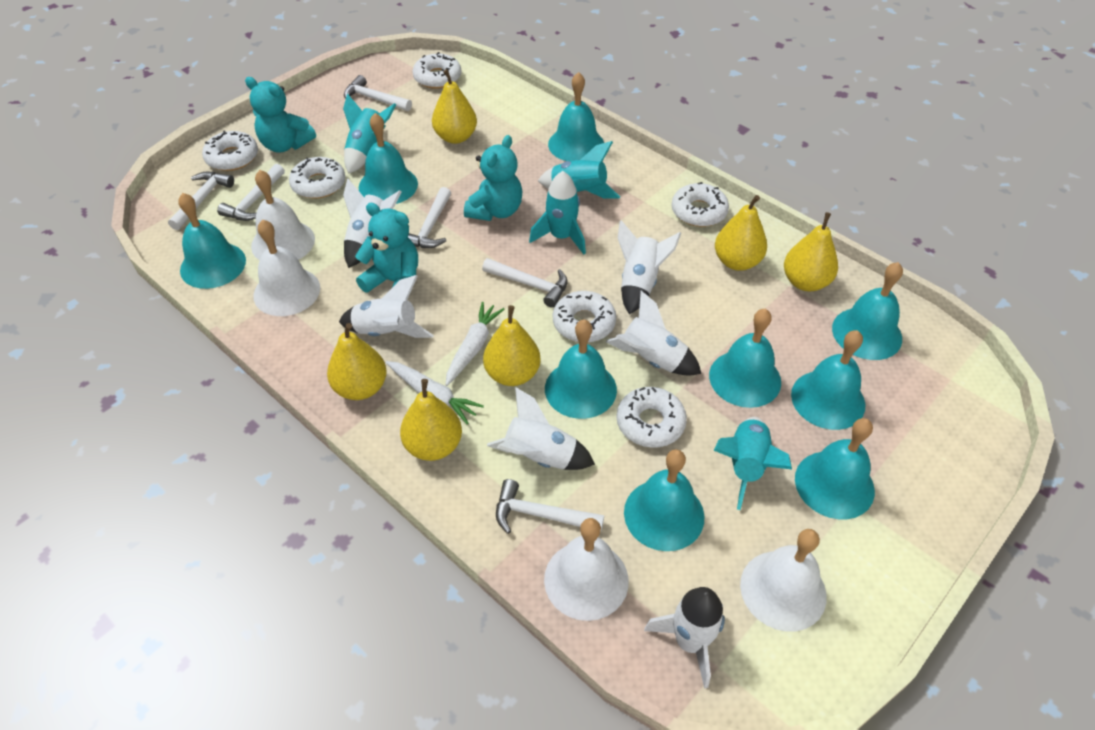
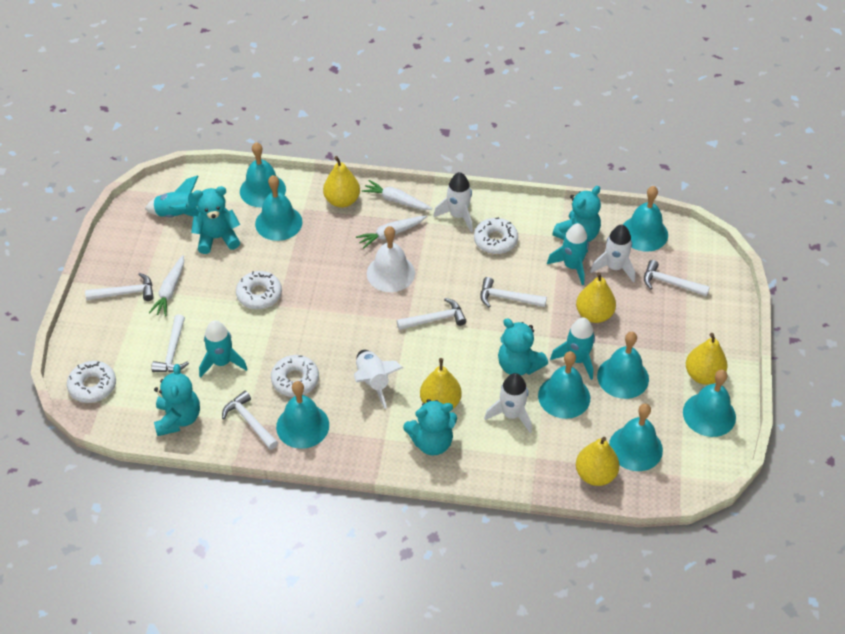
turquoise bell: [179,193,246,289] [359,113,418,204] [545,320,617,419] [548,72,604,161] [624,449,704,551] [709,309,781,408] [791,330,865,430] [795,418,875,519] [832,262,903,360] = 9 -> [240,142,286,207] [255,175,303,241] [276,381,329,449] [538,351,590,419] [597,332,649,399] [609,404,663,471] [623,186,668,252] [683,369,736,437] = 8
turquoise teddy bear: [245,77,316,152] [355,203,418,293] [464,135,522,221] = 3 -> [154,364,200,436] [191,186,240,254] [403,399,457,455] [498,319,548,375] [553,186,601,242] = 5
white bell: [251,170,315,260] [253,219,320,316] [544,518,629,621] [740,529,827,632] = 4 -> [367,226,415,292] = 1
white carrot: [386,361,484,425] [446,302,505,386] = 2 -> [149,255,184,316] [356,215,427,249] [362,180,432,210] = 3
white donut: [202,130,258,171] [289,157,345,199] [413,52,462,89] [553,291,616,342] [616,387,687,448] [672,182,729,227] = 6 -> [67,361,116,403] [236,271,282,309] [271,355,319,397] [474,217,518,254] = 4
white rocket: [339,275,434,338] [343,178,401,268] [487,387,595,470] [606,291,701,376] [618,220,681,315] [644,587,725,689] = 6 -> [354,350,403,409] [433,172,473,232] [484,373,532,433] [590,224,635,283] = 4
yellow pear: [327,323,387,400] [400,379,462,461] [432,69,477,144] [483,305,541,386] [715,195,767,271] [784,212,838,291] = 6 -> [323,156,360,208] [420,358,462,409] [576,272,616,323] [576,437,619,486] [686,333,728,385] = 5

